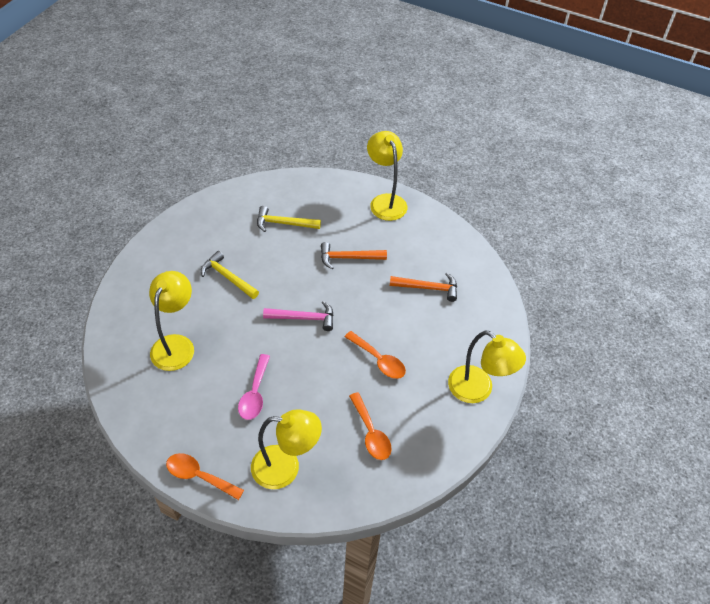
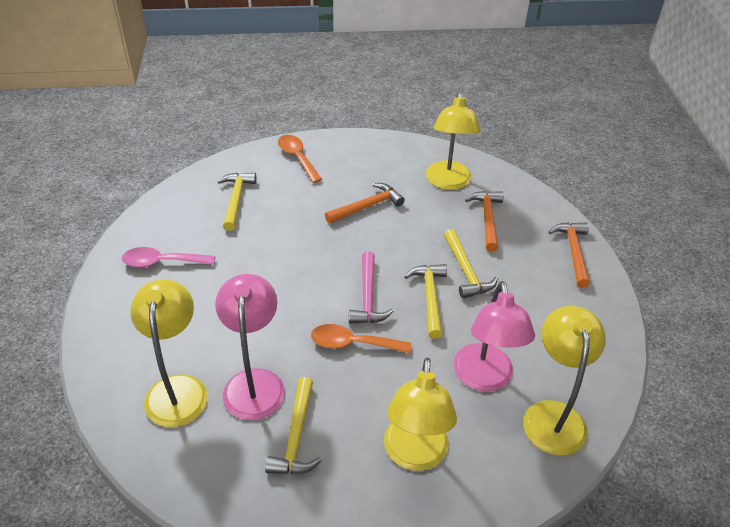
orange hammer: [321,242,387,269] [390,273,457,302] = 2 -> [325,183,405,224] [465,191,504,252] [549,222,590,288] = 3
orange spoon: [166,453,244,500] [345,331,406,379] [349,392,392,460] = 3 -> [278,135,322,183] [311,324,412,353] = 2
pink lamp: none = 0 -> [215,274,285,420] [454,281,535,392] = 2
yellow hammer: [201,251,259,299] [257,206,321,232] = 2 -> [217,173,256,231] [265,377,321,474] [405,264,447,339] [444,229,498,299] = 4

